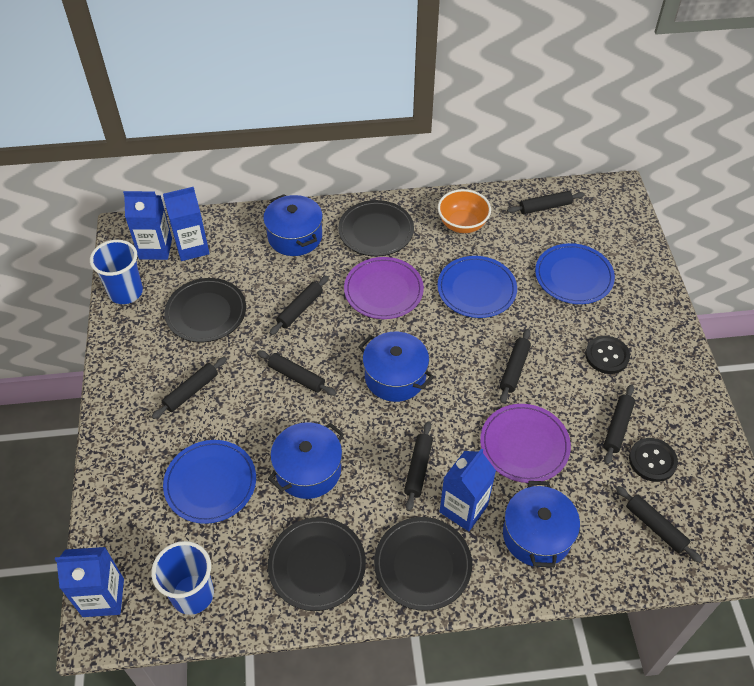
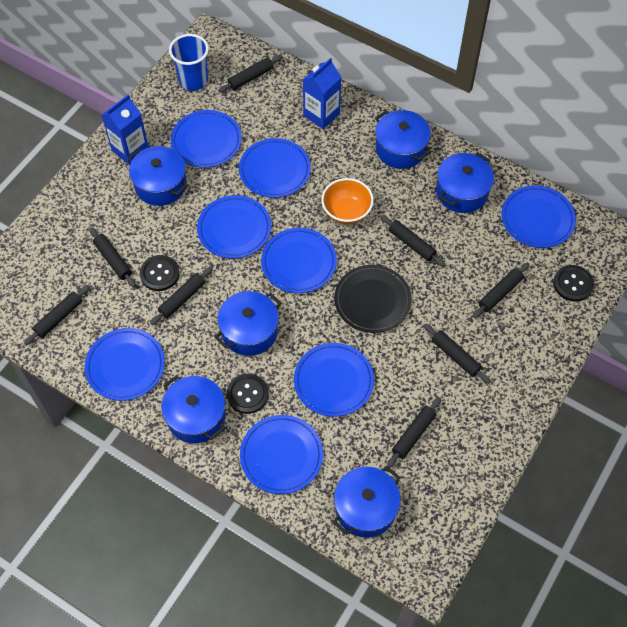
black button: [585,336,630,374] [629,438,678,482] = 2 -> [140,255,180,291] [227,374,269,414] [553,265,594,302] = 3
black plate: [164,278,246,343] [268,517,366,611] [338,200,414,256] [374,517,472,611] = 4 -> [334,265,412,333] = 1
blue carton: [55,547,124,617] [123,191,172,260] [163,187,210,261] [440,448,496,531] = 4 -> [102,94,149,165] [303,58,341,129] = 2
blue cup: [90,240,143,304] [151,541,214,615] = 2 -> [169,34,209,91] = 1
blue plate: [163,440,256,524] [437,256,517,318] [535,243,615,304] = 3 -> [85,328,165,401] [171,110,242,168] [197,195,271,259] [239,138,311,198] [240,415,323,494] [261,228,337,293] [294,343,374,417] [501,185,576,248] = 8
blue pot: [263,194,323,256] [268,422,344,499] [358,332,434,402] [503,481,580,567] = 4 -> [128,146,188,206] [161,375,226,443] [215,291,281,356] [333,466,401,538] [375,110,431,169] [436,152,494,213] = 6
purple plate: [344,257,424,319] [480,404,571,483] = 2 -> none = 0

